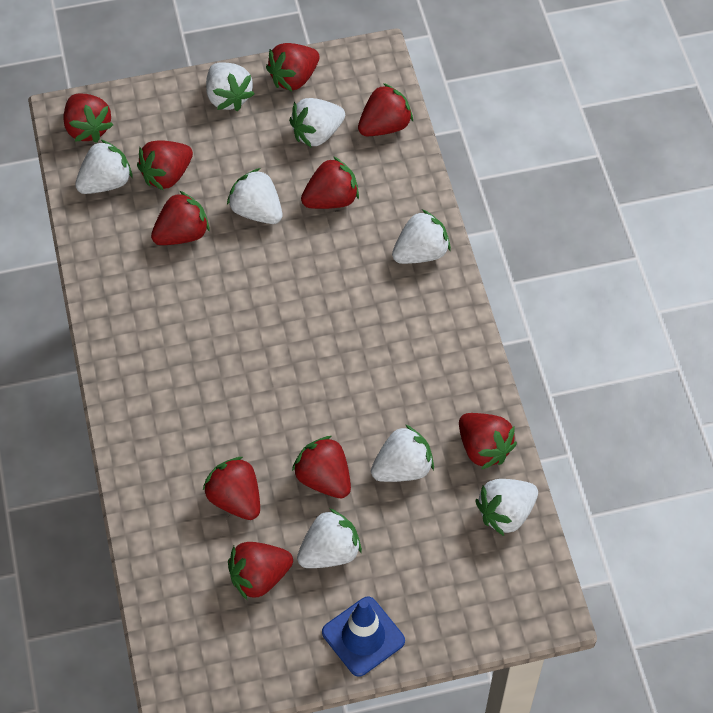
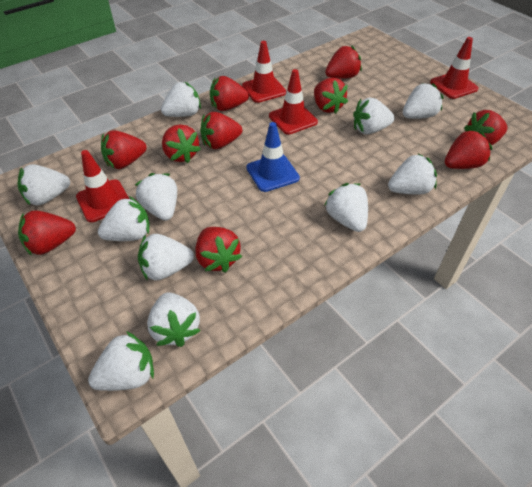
red traffic cone: none = 0 -> [76,150,129,222] [242,41,286,103] [269,69,318,135] [430,37,479,99] = 4
white strawberry: [75,139,133,194] [206,63,255,111] [227,168,282,224] [289,98,345,147] [297,508,362,568] [371,424,434,482] [392,209,451,264] [475,479,538,536] = 8 -> [17,164,70,206] [88,331,154,391] [98,196,150,241] [135,173,177,221] [138,234,194,281] [147,292,201,347] [161,81,201,117] [325,183,368,232] [353,97,395,134] [388,154,437,194] [403,83,443,119] = 11

